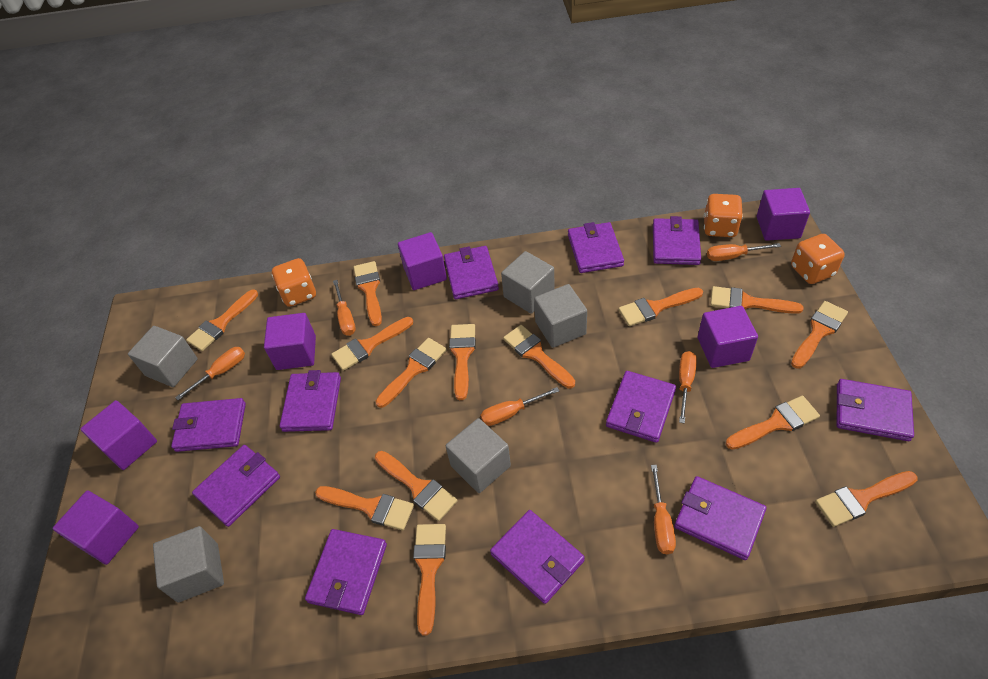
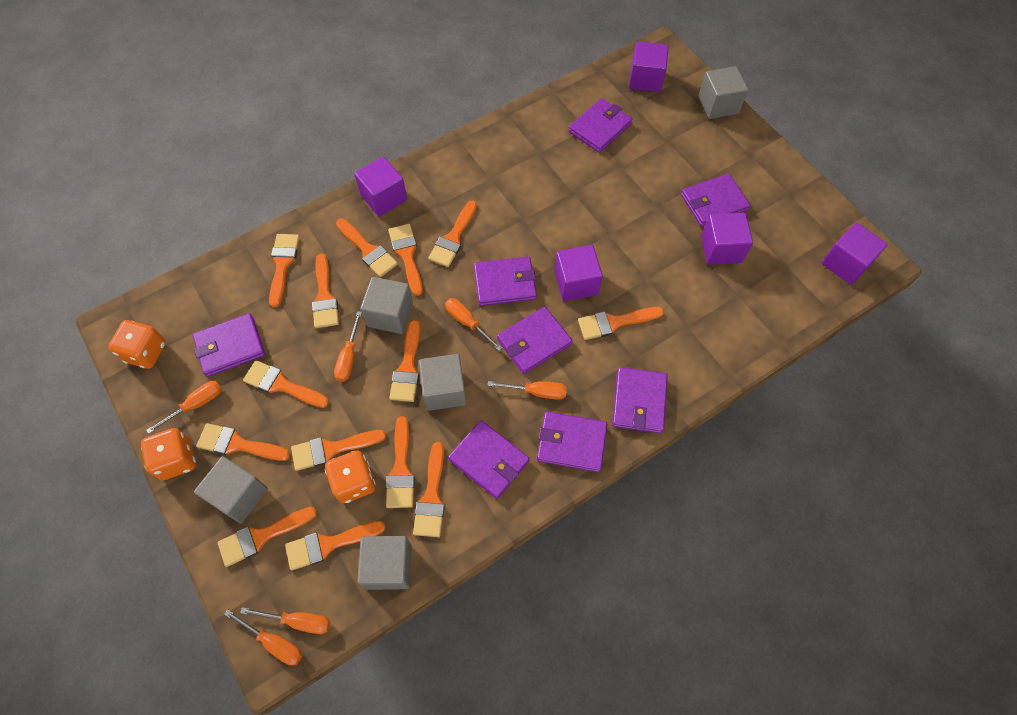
purple cube: [53,490,139,565] [81,400,157,470] [264,313,316,370] [398,232,447,290] [698,306,758,368] [757,188,810,241] = 6 -> [354,156,407,217] [555,245,603,301] [629,41,669,92] [701,213,753,265] [822,223,888,285] = 5
purple wallet: [171,398,246,452] [192,445,280,527] [280,370,341,432] [305,529,387,615] [444,246,499,299] [490,510,585,604] [568,222,624,273] [606,371,676,443] [653,216,701,265] [674,476,766,560] [837,379,914,441] = 11 -> [193,313,265,377] [448,420,529,499] [474,257,537,306] [497,307,572,374] [537,411,608,472] [569,98,632,153] [612,367,668,433] [681,174,750,227] = 8

